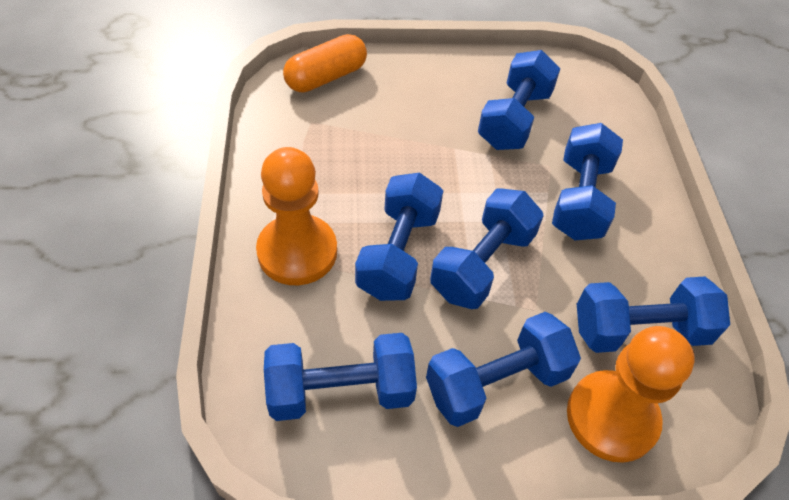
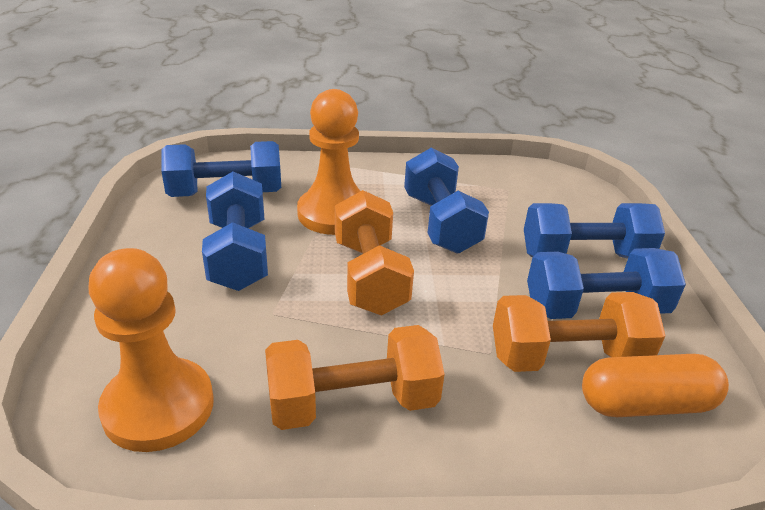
blue dumbbell: [264,333,417,421] [355,173,443,301] [426,312,581,427] [430,188,544,309] [478,50,561,150] [552,123,623,240] [577,277,730,353] = 7 -> [161,141,281,197] [202,172,268,291] [404,148,489,254] [524,203,665,259] [527,248,686,319] = 5
orange dumbbell: none = 0 -> [265,325,445,430] [335,190,414,315] [493,292,666,372] = 3

